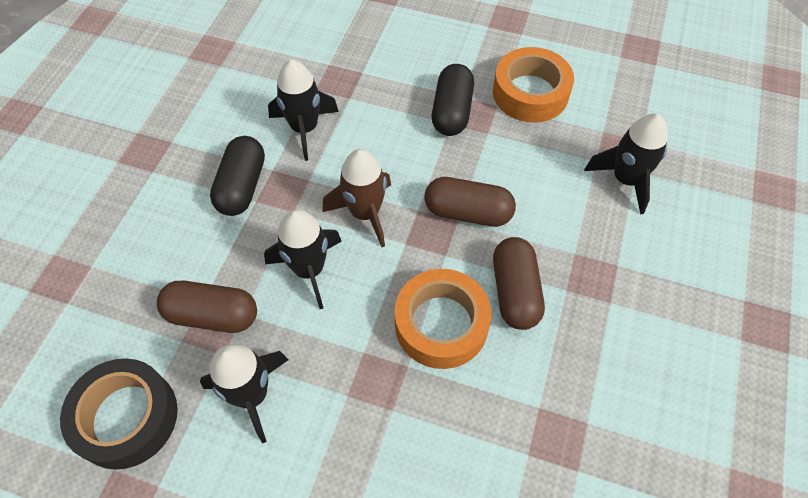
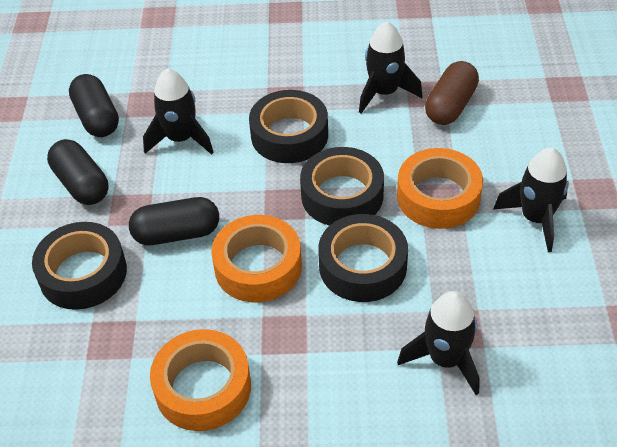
black capsule: [210,136,265,216] [432,64,474,136] = 2 -> [47,139,108,205] [69,74,119,137] [129,197,219,245] = 3
black tape: [60,358,178,470] = 1 -> [32,222,127,310] [249,90,328,163] [300,147,384,226] [318,214,408,302] = 4
brown capsule: [157,281,257,333] [424,177,516,227] [493,237,545,330] = 3 -> [425,61,479,125] = 1
brown rocket: [322,149,391,247] = 1 -> none = 0
orange tape: [395,269,491,369] [493,47,574,123] = 2 -> [150,329,251,431] [211,215,302,302] [397,148,483,229] = 3

